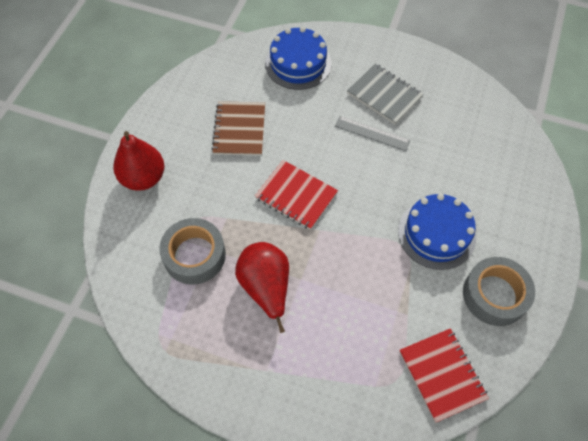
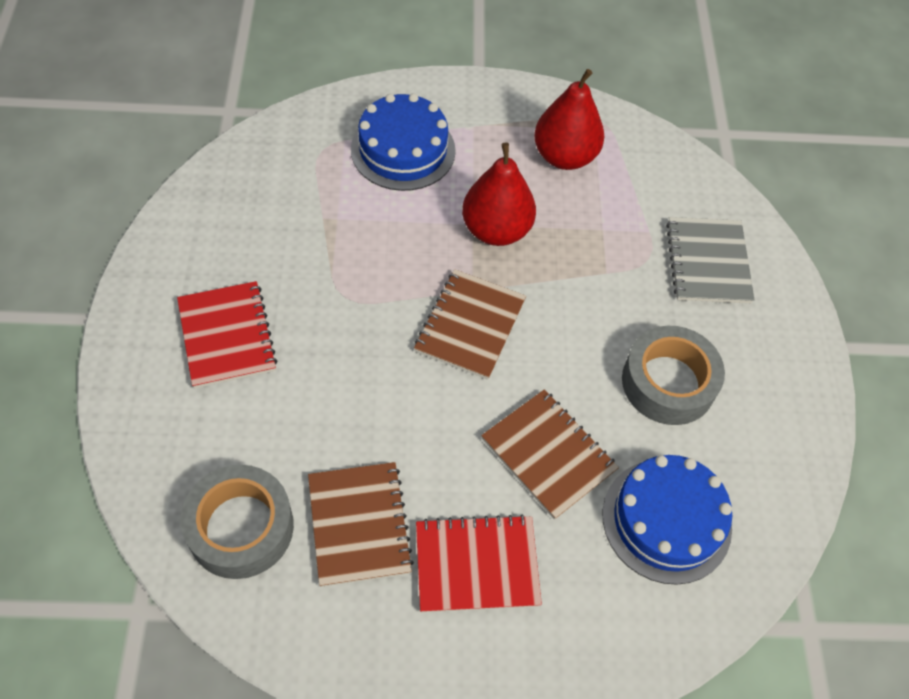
brown notebook: [212,101,265,156] = 1 -> [308,462,414,587] [414,269,526,380] [481,389,619,520] = 3
grey ruler: [335,116,411,151] = 1 -> none = 0

